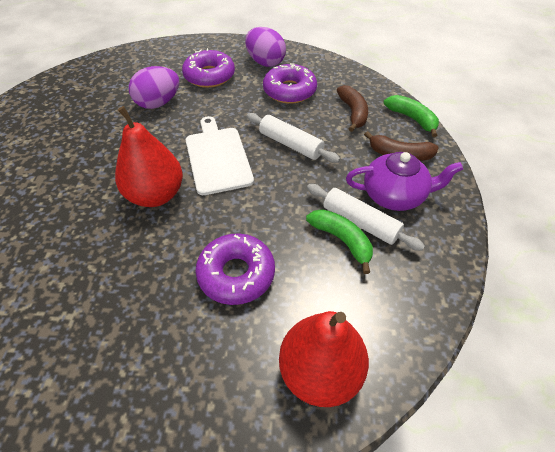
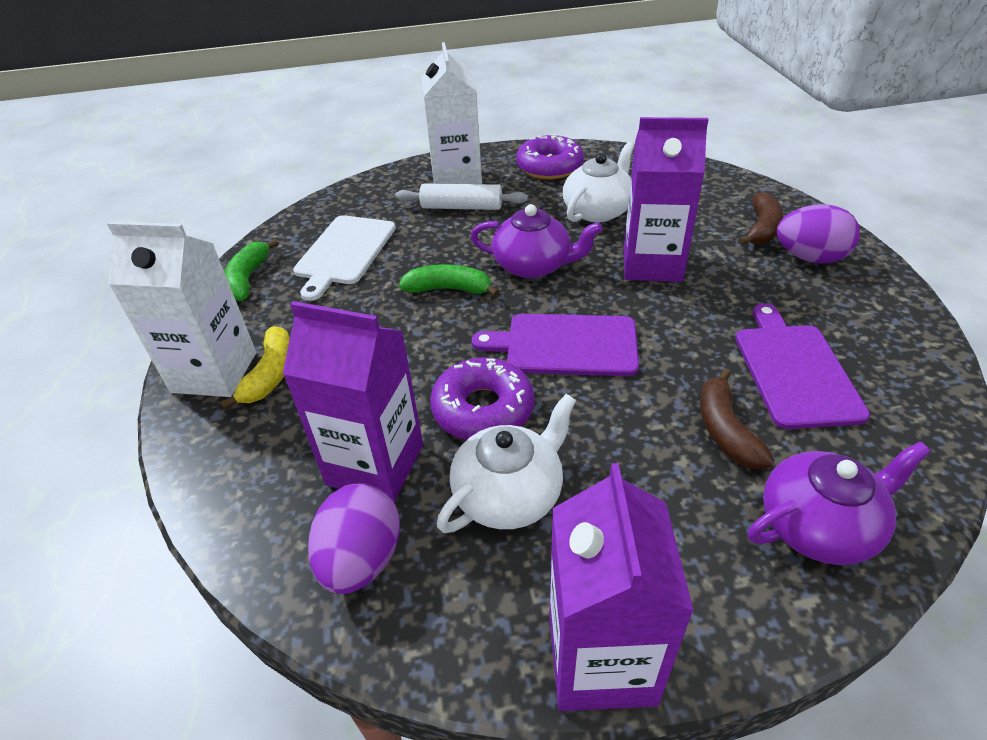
purple carton: none = 0 -> [283,301,423,502] [549,463,694,711] [624,117,709,282] = 3
purple cutting board: none = 0 -> [472,314,639,376] [735,303,870,429] = 2
purple donut: [182,48,235,88] [196,233,275,305] [263,64,317,104] = 3 -> [430,357,534,440] [516,134,584,179] = 2
purple teapot: [346,152,463,211] = 1 -> [470,204,603,278] [748,441,931,565] = 2
red pear: [115,106,183,207] [279,311,369,407] = 2 -> none = 0
white carton: none = 0 -> [107,221,256,397] [421,42,482,184] = 2
white rolling pin: [247,113,340,163] [307,184,425,251] = 2 -> [395,183,528,210] = 1
white teapot: none = 0 -> [437,394,576,533] [563,142,634,222] = 2
yellow banana: none = 0 -> [220,326,290,410] = 1

